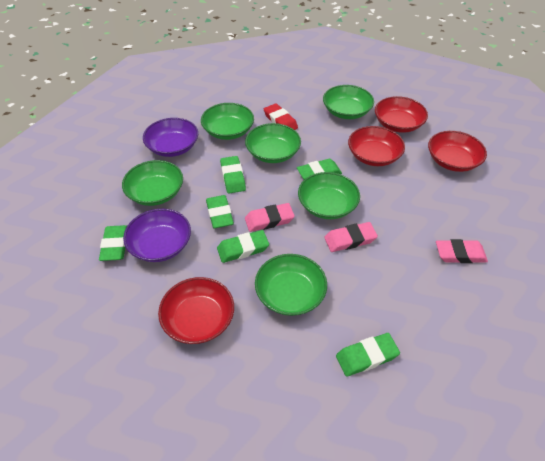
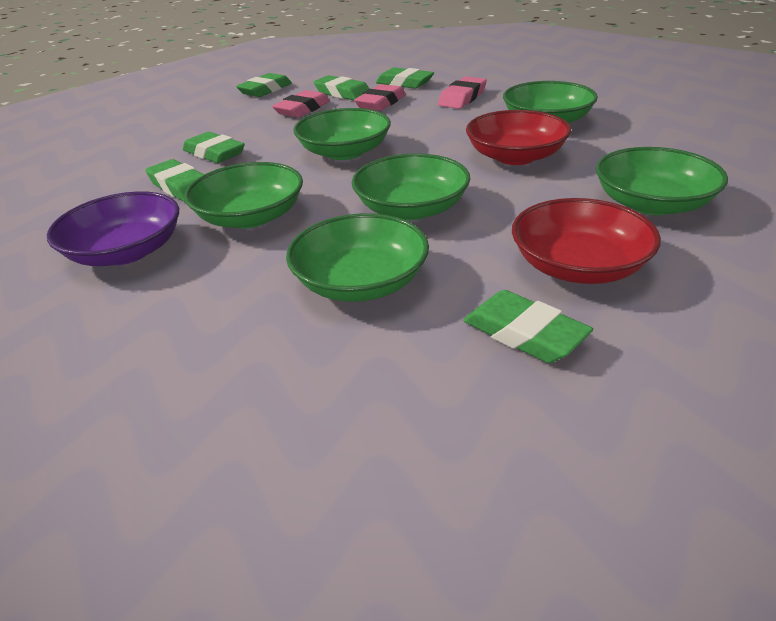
purple bowl: [123,209,191,262] [143,118,198,157] = 2 -> [47,191,179,266] = 1
red bowl: [158,277,234,344] [348,126,405,166] [375,96,428,133] [428,131,487,172] = 4 -> [466,110,571,165] [512,198,661,284] = 2
red eraser: [264,103,298,130] = 1 -> none = 0

